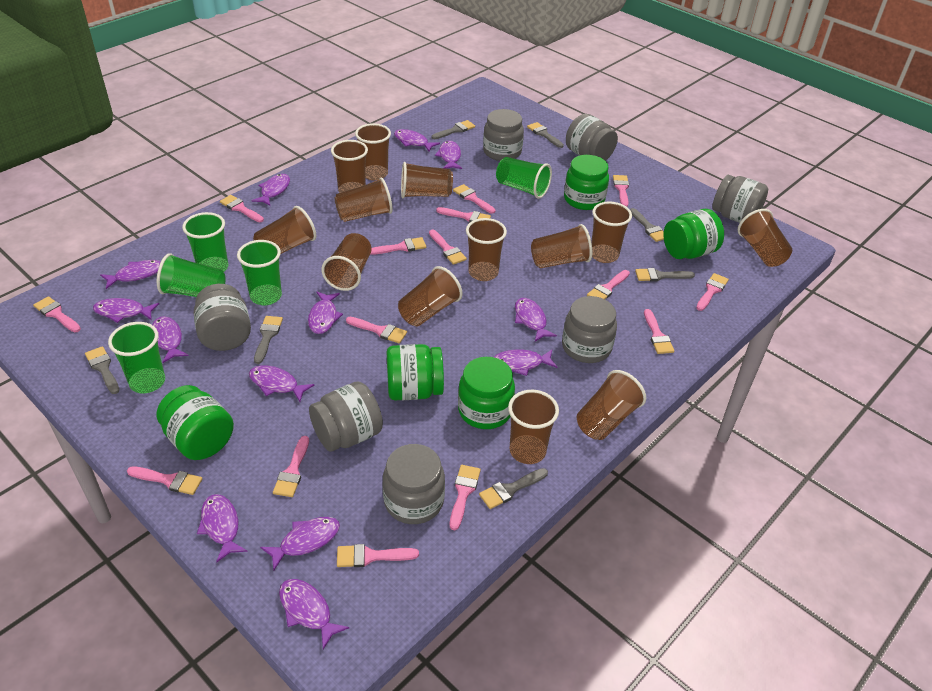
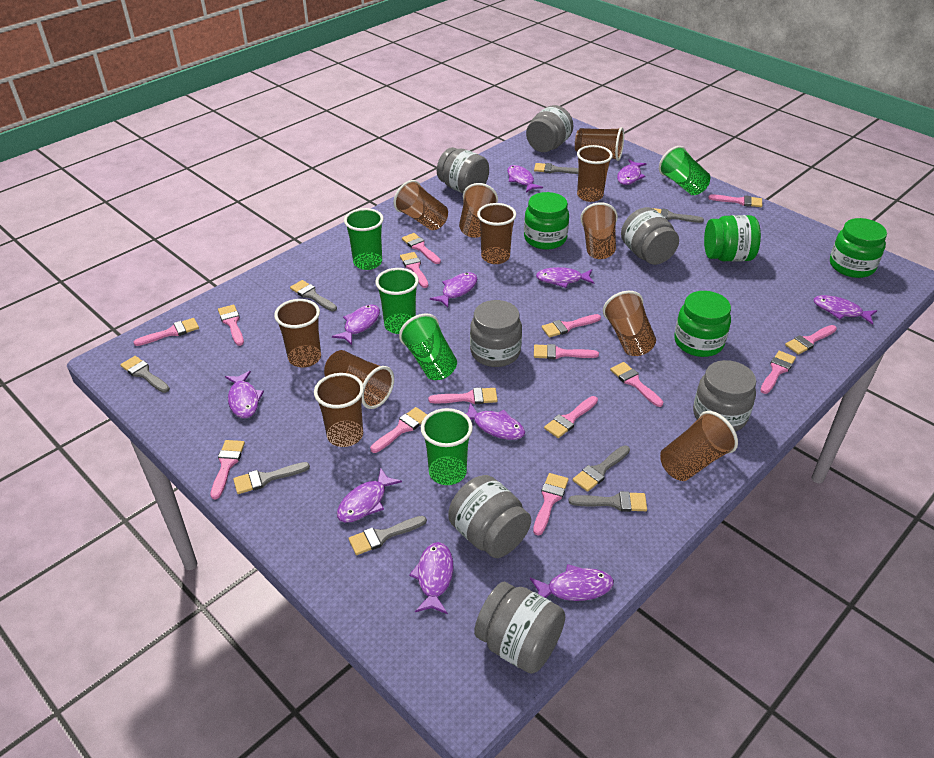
brown cup: [253,206,316,254] [321,233,372,291] [331,140,368,193] [334,177,393,222] [355,123,391,180] [398,266,462,326] [401,162,453,198] [466,218,507,281] [508,390,559,464] [531,224,592,268] [577,370,646,440] [591,202,632,263] [738,209,792,267] = 13 -> [274,299,321,368] [314,373,364,447] [324,350,394,409] [394,180,448,230] [459,183,498,238] [477,203,516,264] [575,127,624,161] [577,145,613,202] [580,202,618,259] [603,291,656,356] [660,411,738,481] = 11
green jar: [156,385,234,460] [387,344,444,400] [458,357,515,429] [564,155,609,210] [663,209,724,259] = 5 -> [524,192,569,250] [674,291,731,357] [704,215,761,262] [830,218,887,278] = 4
grey brush: [85,346,120,394] [254,316,283,364] [432,120,475,139] [479,468,548,509] [527,122,564,148] [630,208,664,242] [635,268,695,281] = 7 -> [120,356,170,393] [233,462,310,494] [290,280,337,311] [349,516,427,555] [534,163,579,174] [569,491,647,512] [573,445,630,492] [653,208,704,223] = 8
purple fish: [93,298,159,323] [100,260,161,289] [152,316,189,363] [197,494,248,563] [249,365,314,402] [252,174,290,206] [260,517,340,570] [279,579,349,649] [308,292,343,334] [394,129,440,152] [435,141,462,169] [494,350,557,376] [515,298,557,342] = 13 -> [225,371,264,418] [332,304,380,345] [337,468,402,523] [409,542,453,614] [430,272,477,308] [466,403,525,440] [507,165,543,193] [530,564,614,601] [536,267,594,288] [617,159,647,185] [814,295,877,325] = 11

